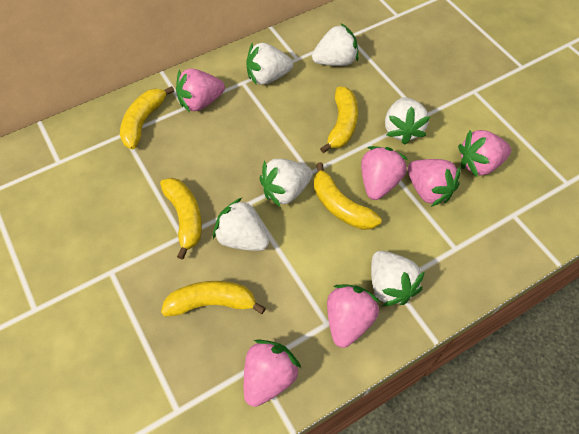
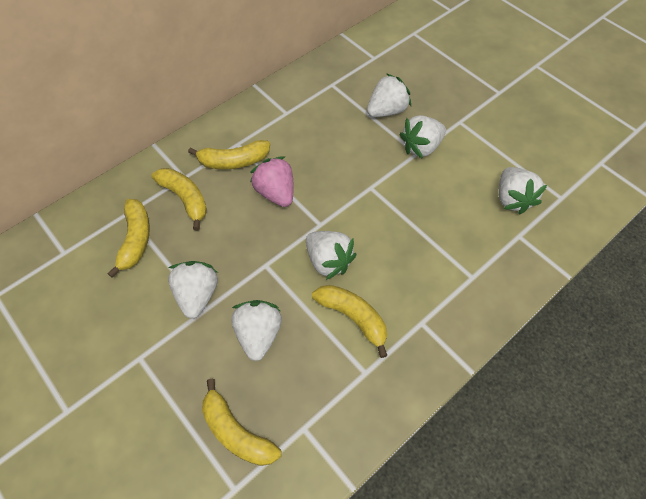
pink strawberry: [176,69,225,112] [244,340,301,407] [327,285,380,348] [361,146,408,200] [408,159,461,207] [458,130,511,177] = 6 -> [250,156,294,207] = 1

